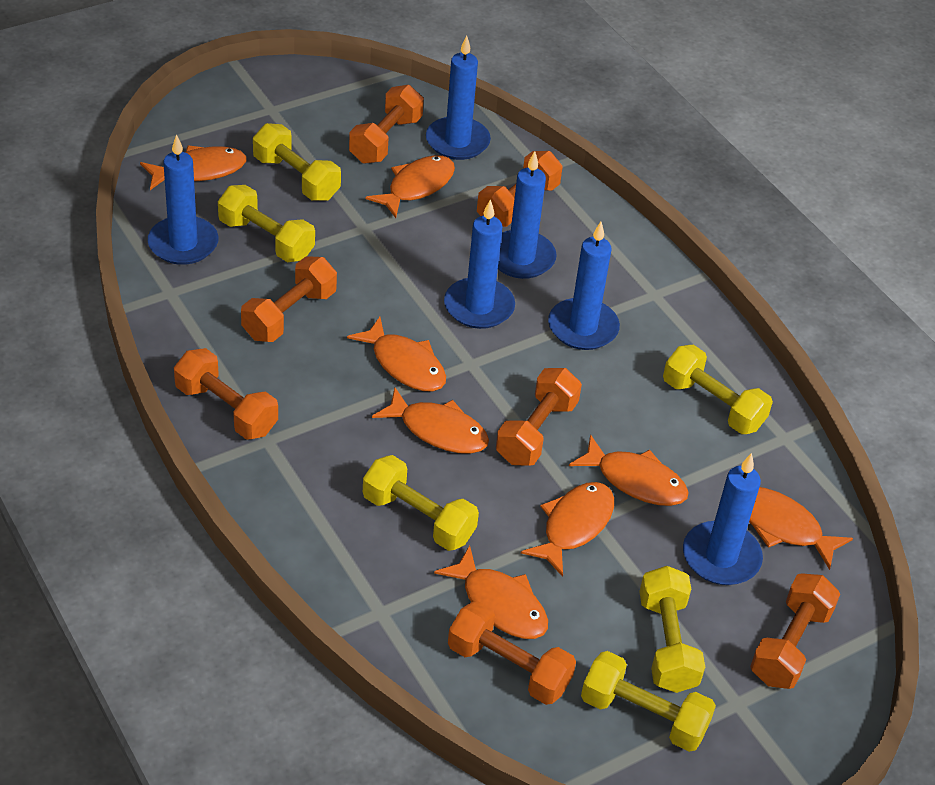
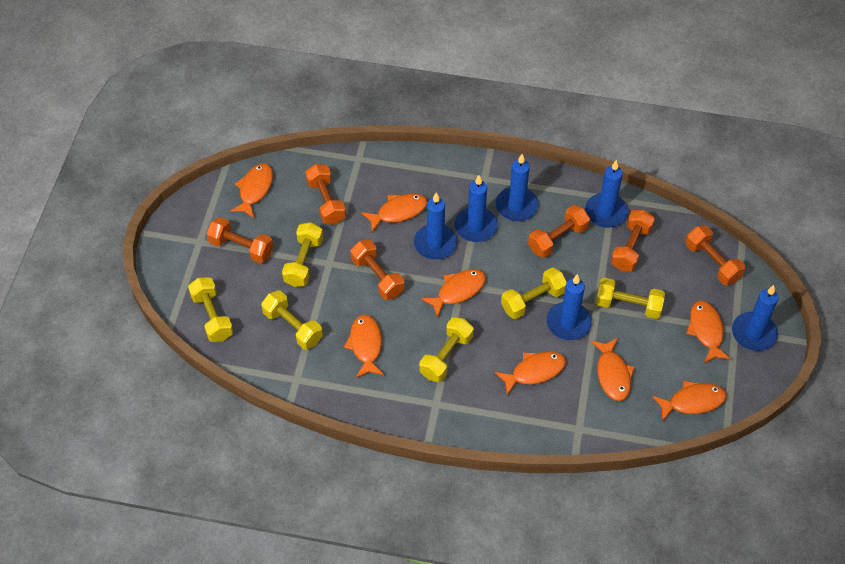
orange dumbbell: [174,348,278,440] [241,256,337,342] [349,85,424,164] [448,601,576,705] [477,151,563,227] [496,368,582,466] [750,573,840,689] = 7 -> [207,217,273,263] [305,164,346,225] [350,240,404,300] [528,205,590,258] [611,210,655,271] [685,225,745,285] = 6

